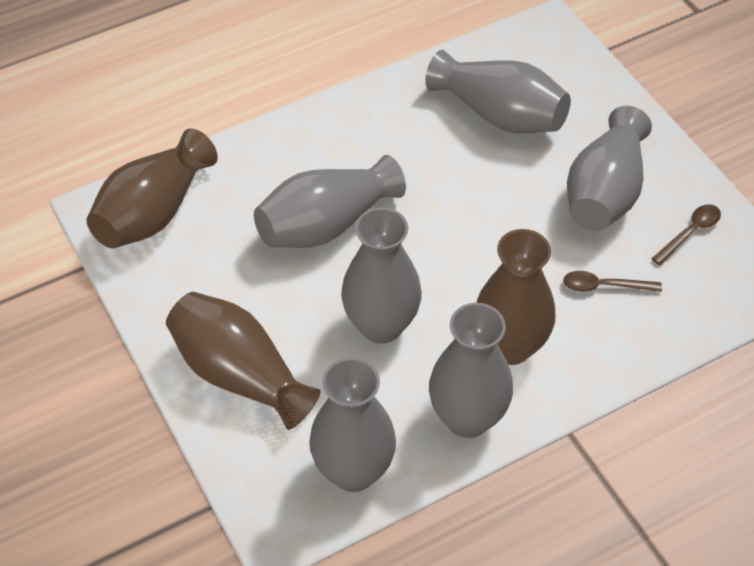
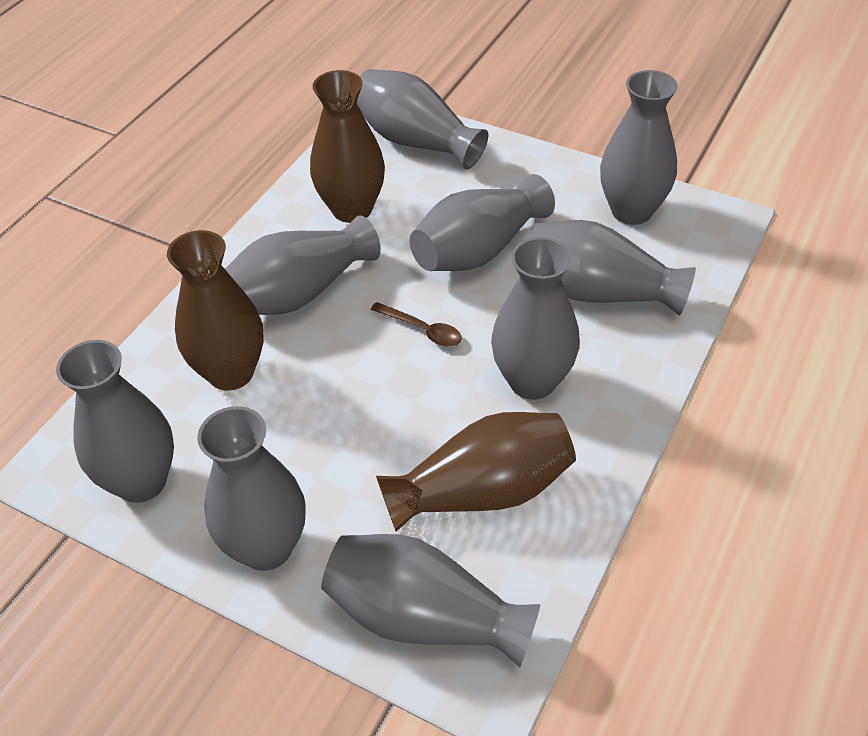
brown spoon: [563,271,662,292] [651,204,721,265] = 2 -> [371,302,462,347] = 1
grey vase: [254,155,406,248] [309,357,396,492] [341,207,422,344] [425,50,571,133] [429,303,513,438] [567,106,652,231] = 6 -> [56,340,174,503] [197,406,306,571] [225,215,381,315] [321,534,541,667] [357,69,488,169] [410,174,555,271] [491,237,580,400] [530,220,696,316] [600,70,678,225] = 9

